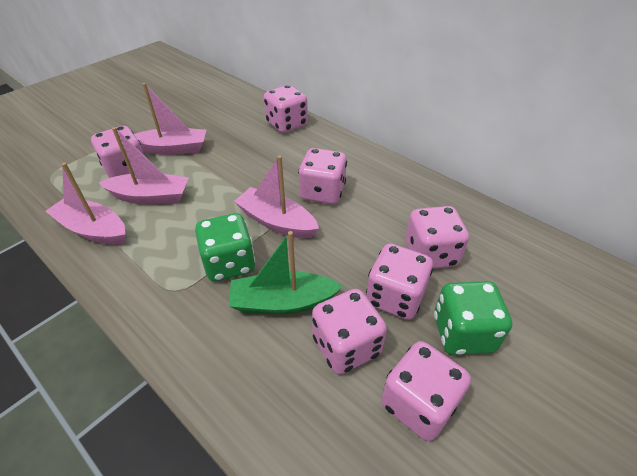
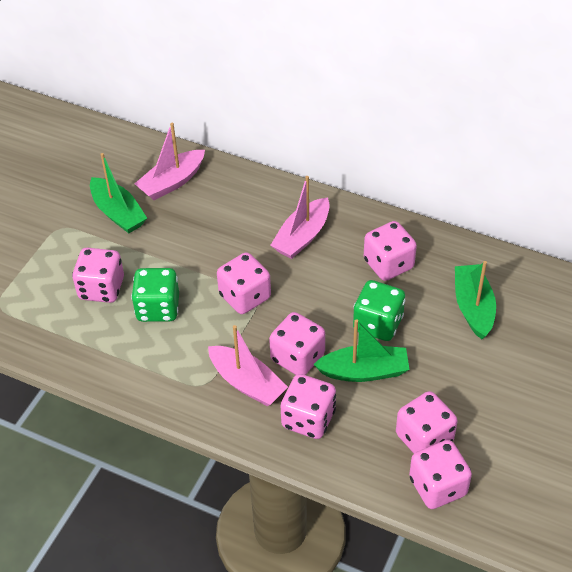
green boat: [229,231,343,314] = 1 -> [90,153,147,233] [313,319,410,382] [455,261,496,339] = 3
pink boat: [45,162,125,245] [98,127,189,204] [134,83,206,155] [234,155,319,238] = 4 -> [135,123,205,200] [208,325,288,406] [270,176,330,259] = 3

